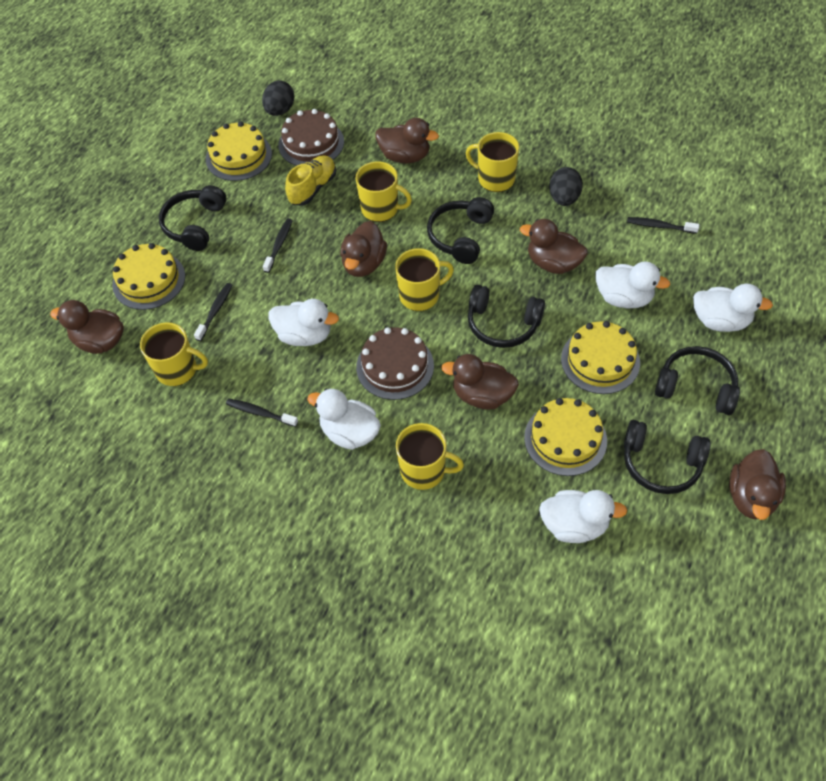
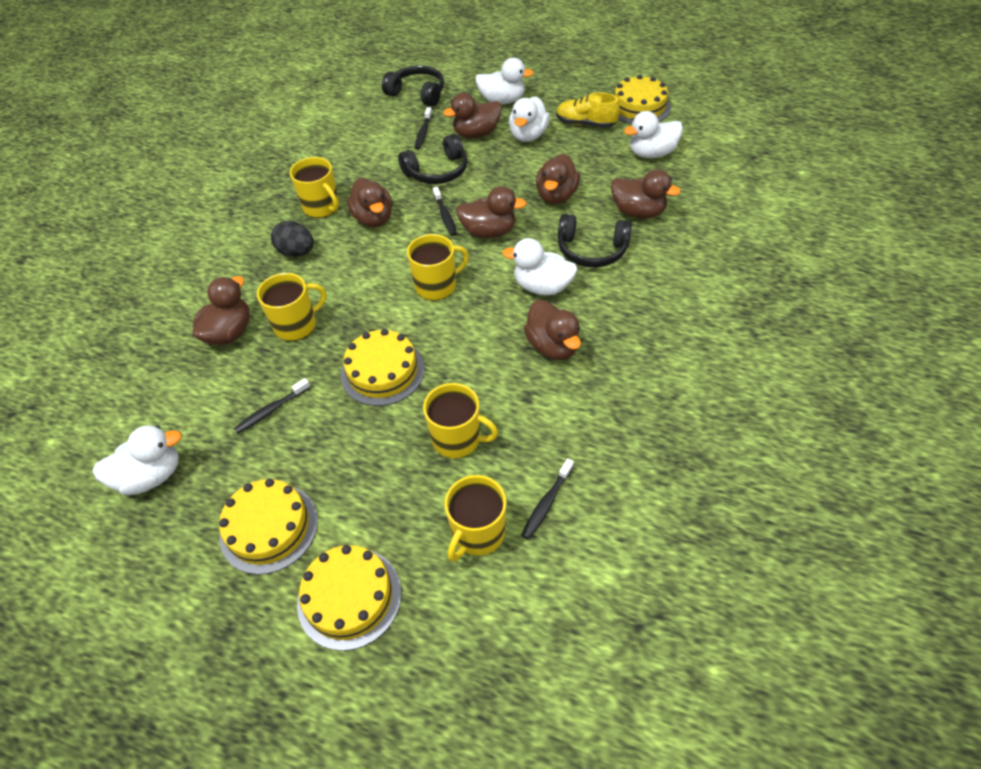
black egg: [262,81,294,116] [549,167,583,206] = 2 -> [271,221,314,257] = 1
black headphones: [159,185,227,251] [427,197,494,264] [468,285,545,348] [624,420,711,494] [655,346,740,415] = 5 -> [382,65,444,106] [398,134,468,184] [558,214,632,267] = 3
brown cake: [278,109,344,166] [356,327,434,400] = 2 -> none = 0
brown duck: [50,300,124,354] [340,221,387,277] [376,118,439,164] [441,354,519,409] [520,219,588,274] [729,449,786,520] = 6 -> [193,276,250,345] [347,178,392,227] [443,93,502,138] [456,186,527,238] [524,300,581,360] [536,154,580,204] [611,169,681,219] = 7

